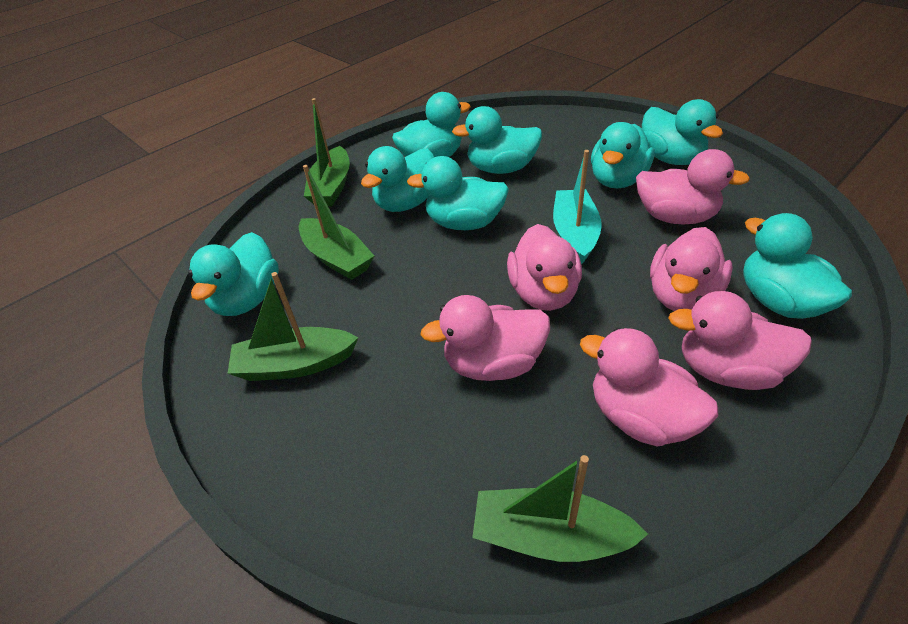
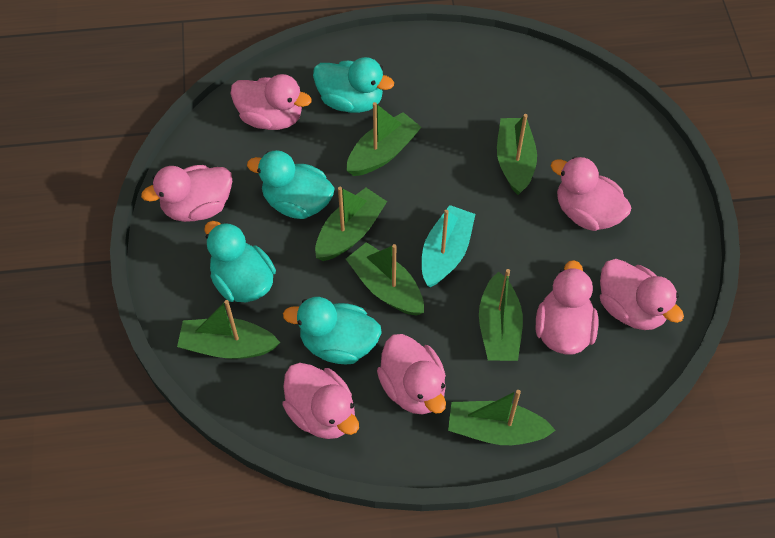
green boat: [228,272,358,381] [299,165,374,280] [304,98,350,206] [472,455,648,562] = 4 -> [177,300,280,359] [315,187,387,261] [346,102,421,176] [346,242,424,316] [448,390,556,445] [479,269,523,361] [497,114,537,195] = 7
pink duck: [420,295,550,381] [507,224,582,311] [580,328,718,447] [636,149,750,224] [650,227,733,311] [668,291,812,390] = 6 -> [141,165,232,222] [231,74,312,130] [282,363,359,439] [377,334,446,415] [536,260,599,354] [551,156,631,231] [600,259,684,330] = 7
turquoise duck: [188,232,279,316] [361,146,434,212] [392,92,471,157] [407,156,509,230] [452,106,542,174] [591,122,654,188] [642,99,723,165] [743,213,852,319] = 8 -> [204,221,276,302] [247,150,334,219] [283,297,382,364] [313,57,394,113] = 4

